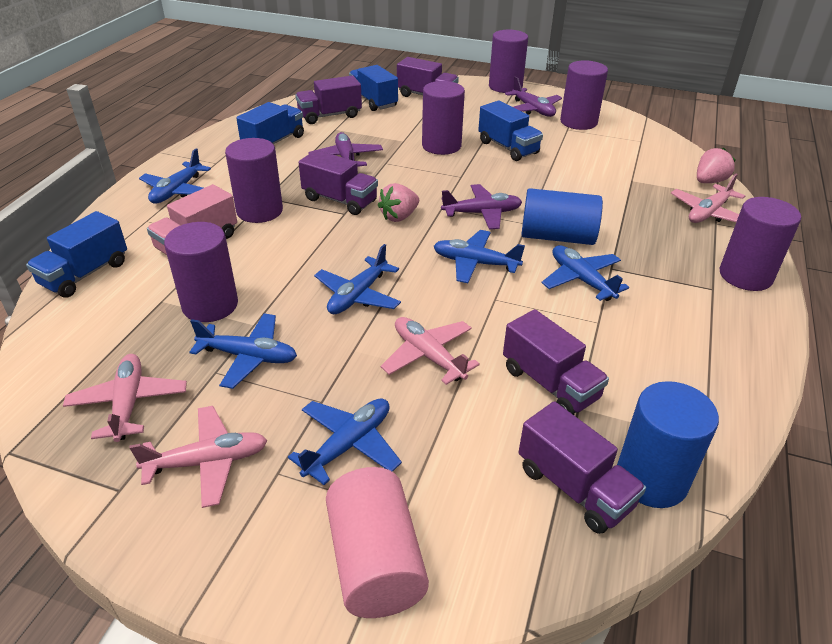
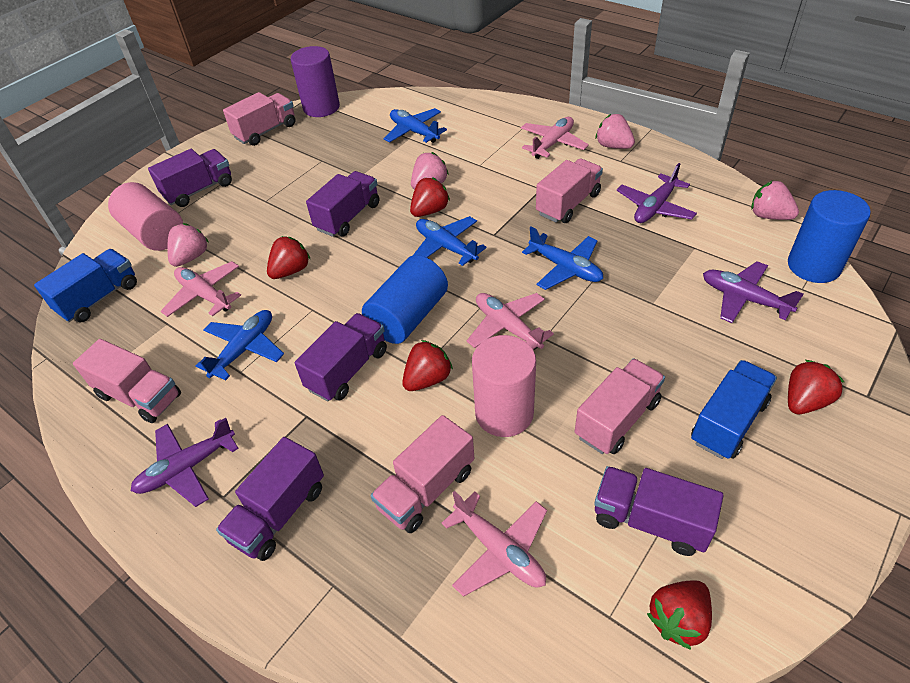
blue plane: [139,148,211,204] [189,313,297,389] [288,399,402,485] [314,244,401,314] [434,230,525,283] [542,245,629,301] = 6 -> [196,310,284,380] [383,108,447,143] [413,216,487,266] [522,227,603,290] = 4
blue truck: [26,211,127,298] [236,102,304,144] [349,65,398,111] [478,100,543,161] = 4 -> [34,249,137,322] [691,360,777,459] = 2
pink cylinder: [326,467,429,618] = 1 -> [108,182,183,251] [472,335,536,437] = 2
pink strawberry: [378,183,419,222] [697,148,736,183] = 2 -> [167,223,209,267] [411,152,449,190] [596,114,635,149] [751,181,799,220] = 4
pink truck: [147,184,237,255] = 1 -> [73,339,181,423] [223,92,296,146] [371,415,474,533] [536,158,603,223] [575,358,665,454] = 5
purple cylinder: [164,222,238,322] [225,138,283,223] [422,81,465,155] [489,30,528,93] [560,60,608,130] [720,197,801,291] = 6 -> [291,46,340,117] = 1
red strawberry: none = 0 -> [267,236,311,279] [402,340,453,391] [410,177,450,217] [647,581,712,650] [788,360,844,414] = 5

